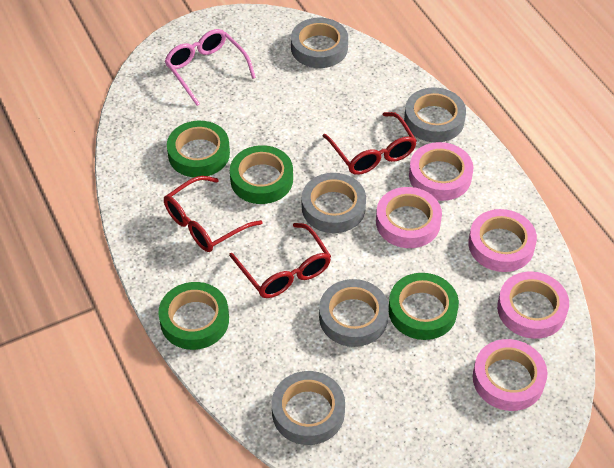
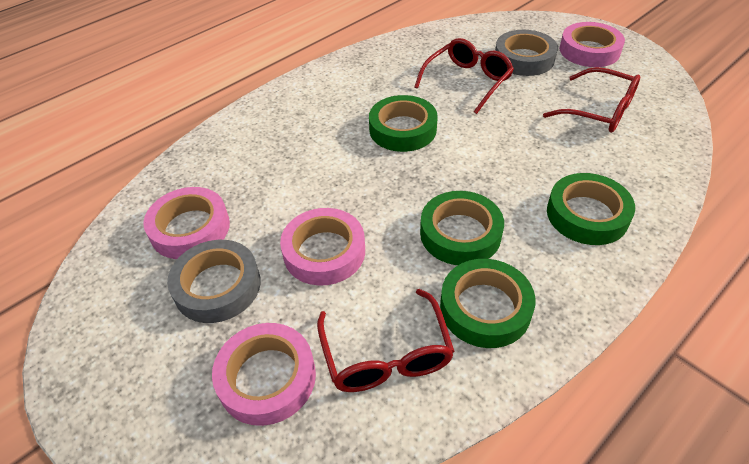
grey tape: [272,371,345,445] [291,18,348,68] [302,173,366,233] [319,279,389,347] [404,87,466,142] = 5 -> [167,240,261,323] [495,30,558,76] = 2
pink glasses: [165,29,256,106] = 1 -> none = 0
pink tape: [376,187,442,248] [409,142,473,201] [468,209,537,272] [473,339,547,411] [497,271,569,339] = 5 -> [143,187,230,259] [212,323,316,426] [280,208,365,285] [560,22,625,67] = 4

